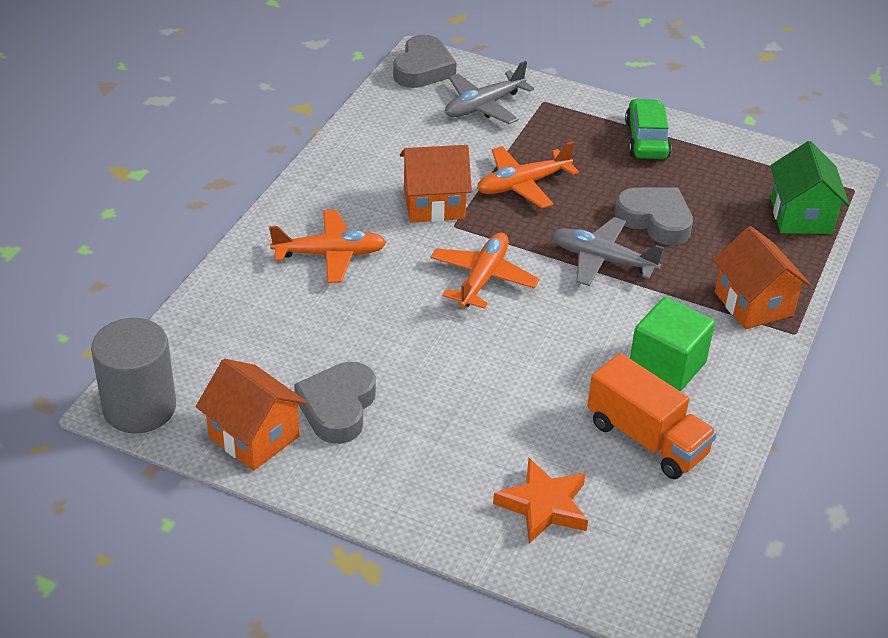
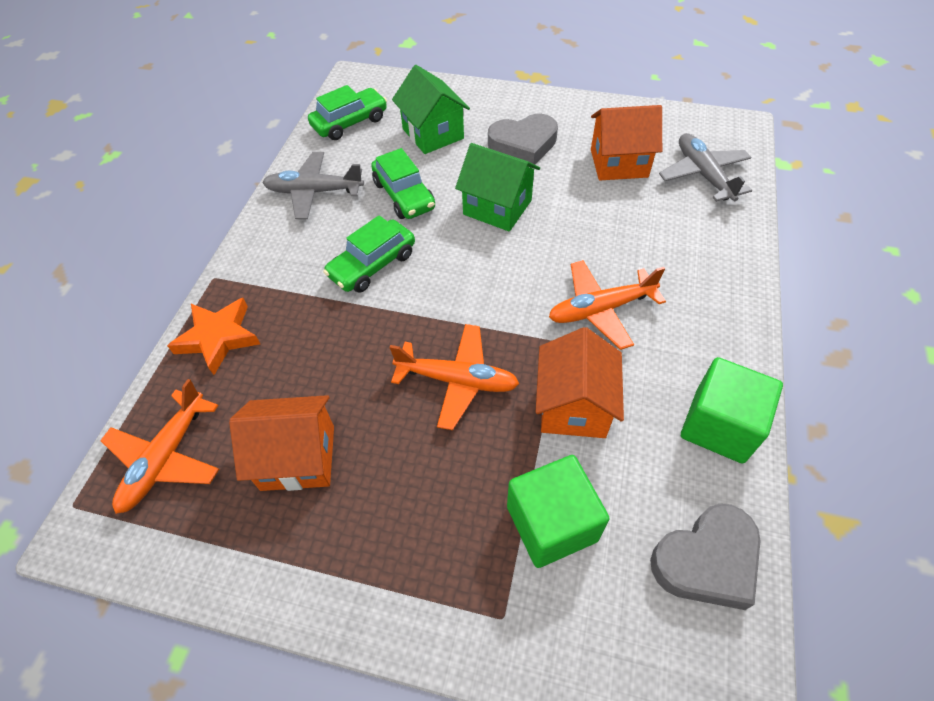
green car: [625,99,672,159] = 1 -> [308,85,387,140] [323,216,415,293] [371,148,435,219] = 3
green cube: [630,297,715,392] = 1 -> [507,455,610,568] [681,357,783,464] = 2
green house: [770,141,850,234] = 1 -> [392,65,470,154] [455,143,540,232] = 2
grey cylinder: [91,318,176,434] = 1 -> none = 0
grey heart: [294,362,376,444] [393,35,457,88] [615,187,693,245] = 3 -> [488,114,558,165] [650,504,761,610] = 2
orange truck: [587,353,717,479] = 1 -> none = 0

